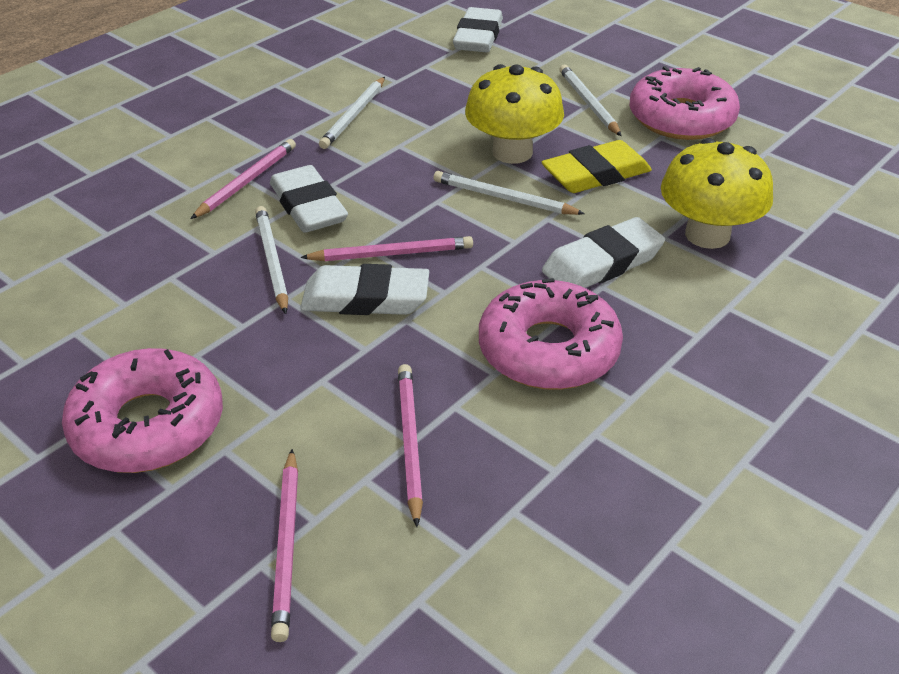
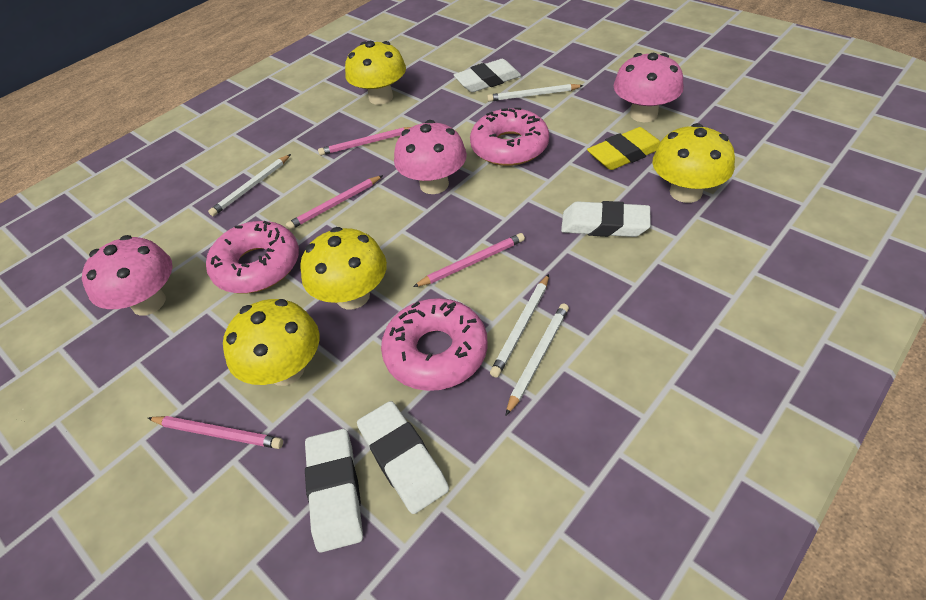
pink mushroom: none = 0 -> [82,235,173,316] [394,120,467,194] [614,53,684,122] = 3
yellow mushroom: [465,64,564,164] [661,138,773,249] = 2 -> [223,299,319,386] [300,227,387,310] [345,41,406,105] [653,123,735,203] = 4

